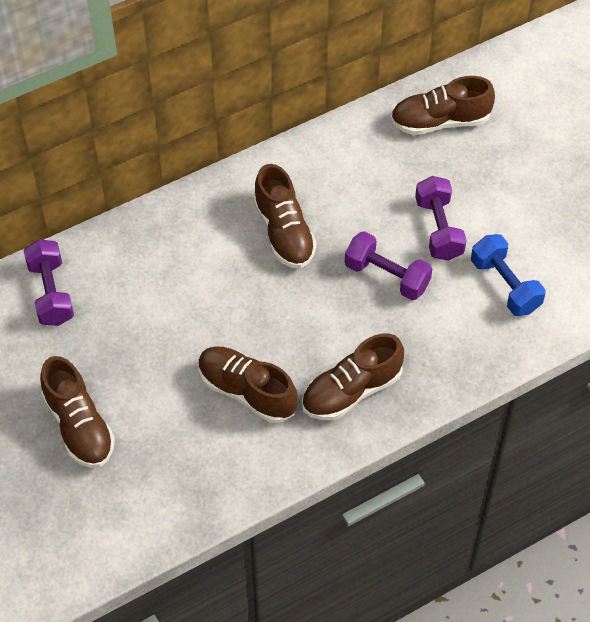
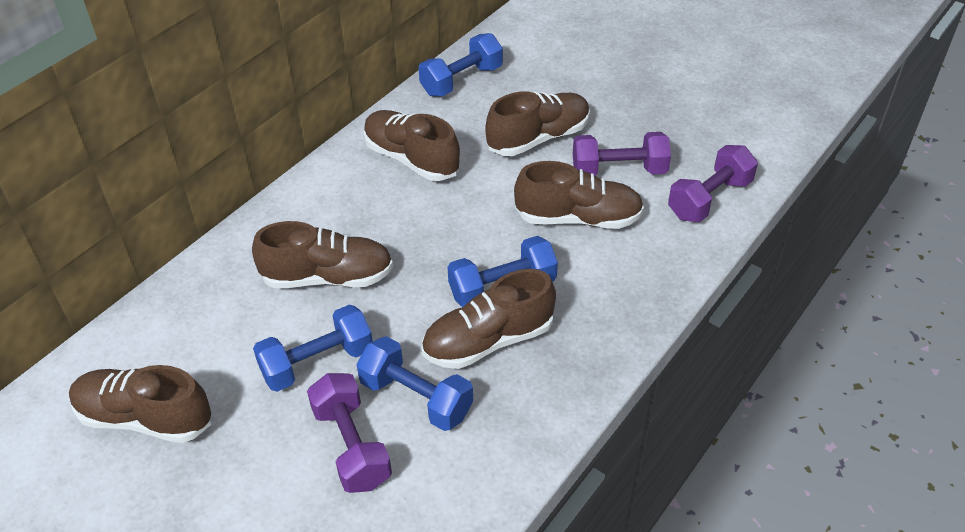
blue dumbbell: [471,234,546,316] = 1 -> [253,305,373,392] [356,336,473,431] [418,33,503,97] [447,236,558,307] = 4
brown shoe: [40,356,115,468] [198,346,298,423] [253,164,317,269] [302,333,404,420] [391,76,495,135] = 5 -> [69,365,211,443] [252,221,393,288] [363,110,460,181] [422,269,556,369] [485,91,590,156] [514,161,644,229] = 6

